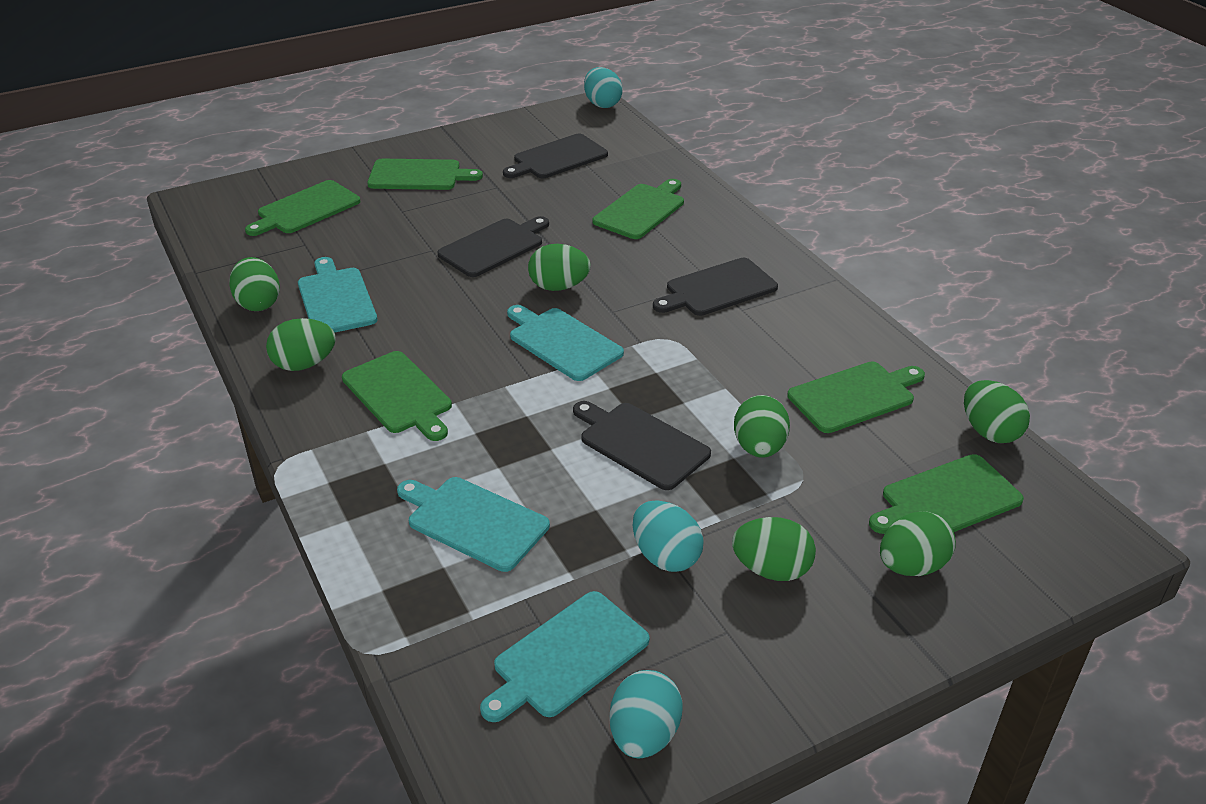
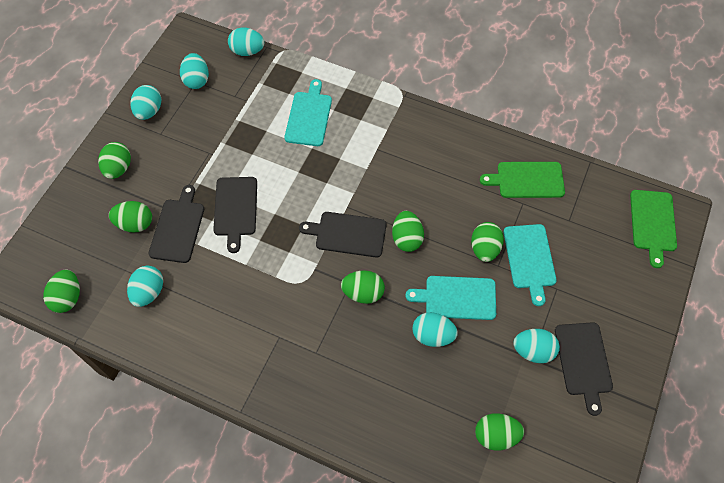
green cutting board: [245,180,360,236] [342,351,452,441] [367,159,483,190] [593,179,684,239] [787,361,925,433] [869,454,1024,534] = 6 -> [480,162,565,198] [630,190,677,268] = 2
turquoise cutting board: [298,257,377,333] [397,477,550,572] [480,591,650,722] [507,305,624,381] = 4 -> [284,79,332,146] [405,276,496,320] [504,224,557,306] = 3
turquoise egg: [584,67,623,108] [609,670,682,758] [633,500,704,572] = 3 -> [127,265,163,307] [130,85,161,120] [180,53,209,89] [228,28,264,56] [412,312,458,347] [513,329,560,363] = 6

